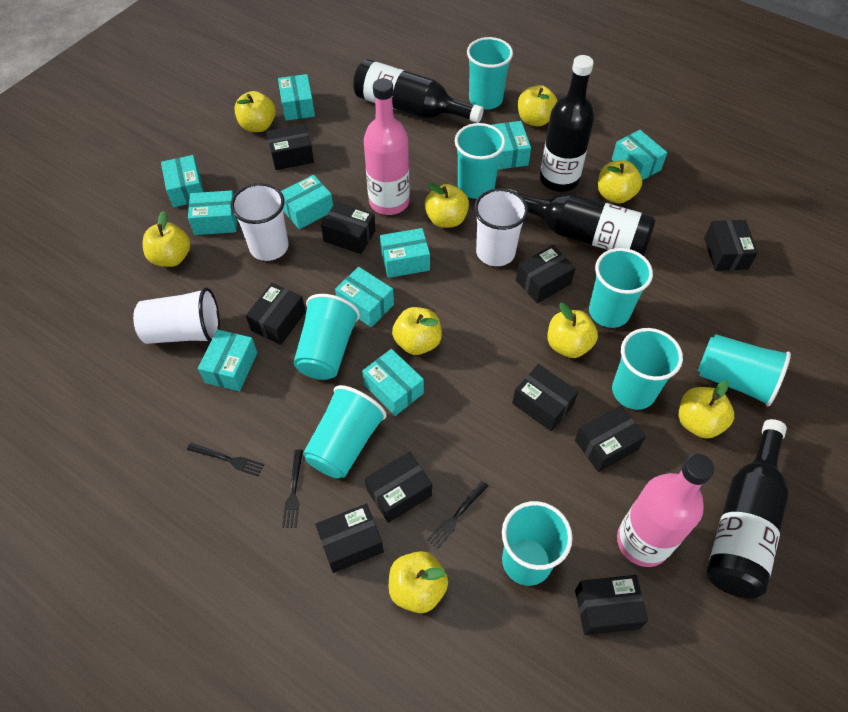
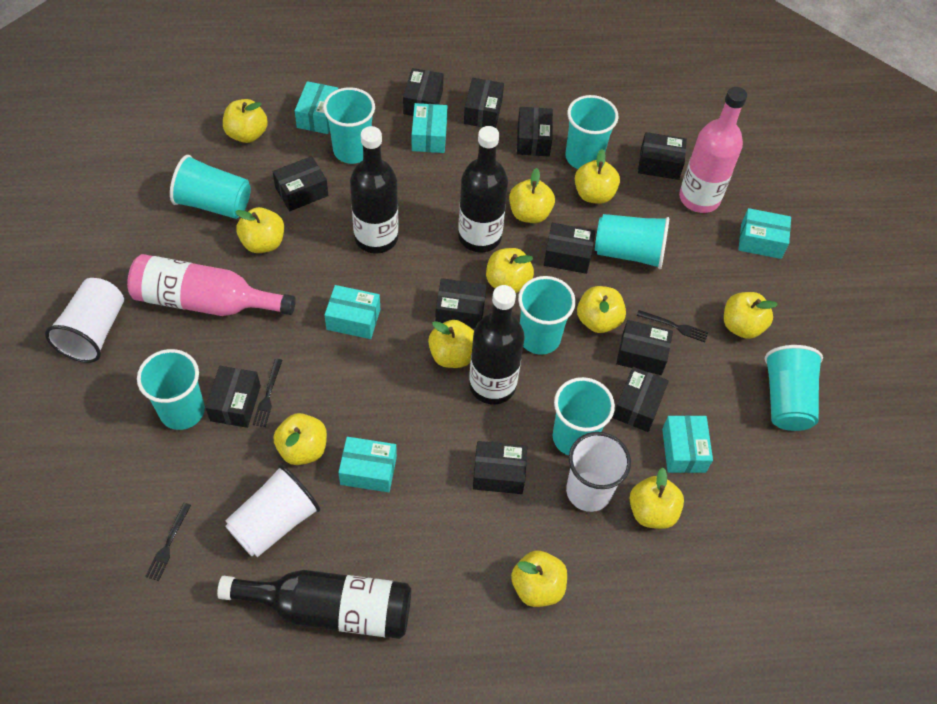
black box: [246,283,306,345] [266,124,314,170] [315,504,384,573] [321,201,376,254] [365,452,432,523] [512,364,578,431] [516,245,575,303] [575,405,646,472] [575,575,648,635] [704,220,758,271] = 10 -> [205,366,261,428] [272,156,328,211] [403,68,443,116] [435,278,487,329] [464,78,504,128] [473,441,527,494] [517,107,553,156] [544,223,595,274] [613,367,669,432] [616,320,673,375] [638,132,687,180] = 11
turquoise box: [161,155,204,207] [188,190,237,235] [198,330,257,391] [278,74,315,121] [281,175,333,229] [335,267,394,327] [362,349,424,416] [380,228,430,278] [492,121,531,169] [612,130,667,180] = 10 -> [295,81,338,134] [325,285,380,339] [338,437,397,492] [412,103,448,153] [662,415,713,473] [739,208,791,259] = 6
yellow apple: [143,211,190,267] [234,91,276,132] [389,551,448,613] [392,307,442,355] [425,183,469,228] [518,85,557,126] [547,303,598,358] [598,160,642,203] [679,380,734,439] = 9 -> [223,99,268,143] [236,207,284,253] [274,413,327,465] [428,320,474,368] [486,248,534,293] [509,168,555,223] [511,551,567,607] [575,149,620,204] [577,286,626,333] [629,468,684,529] [724,292,778,339] = 11

